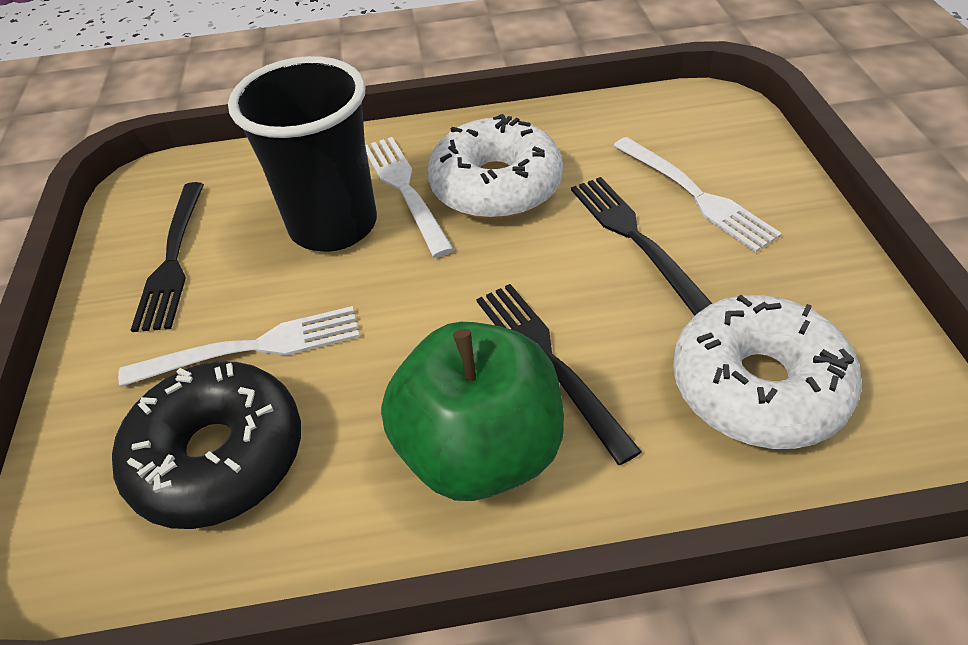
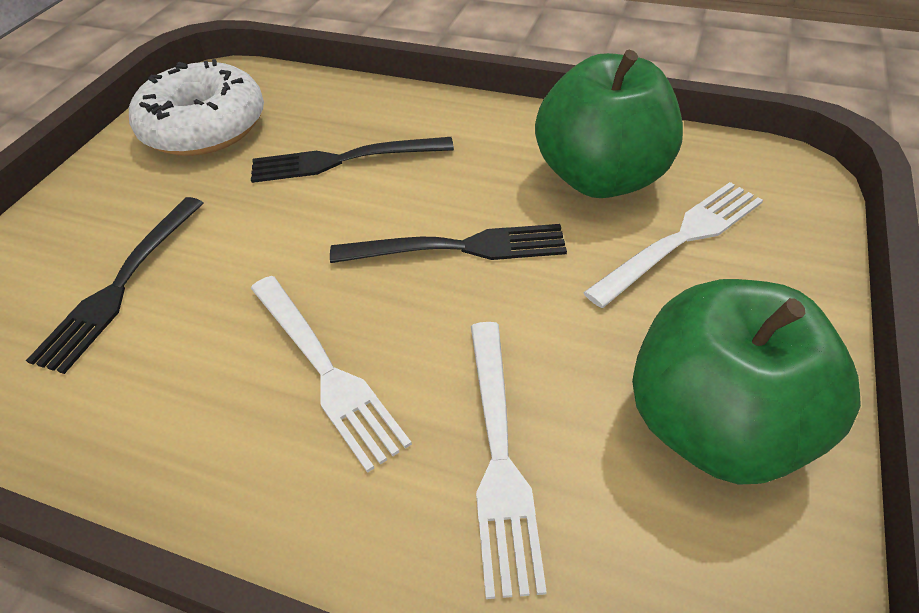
black cup: [228,56,377,252] = 1 -> none = 0
black donut: [112,362,301,529] = 1 -> none = 0
green apple: [381,322,564,501] = 1 -> [535,50,683,198] [632,279,861,485] = 2
white donut: [428,114,563,220] [673,295,862,449] = 2 -> [129,59,264,156] = 1

